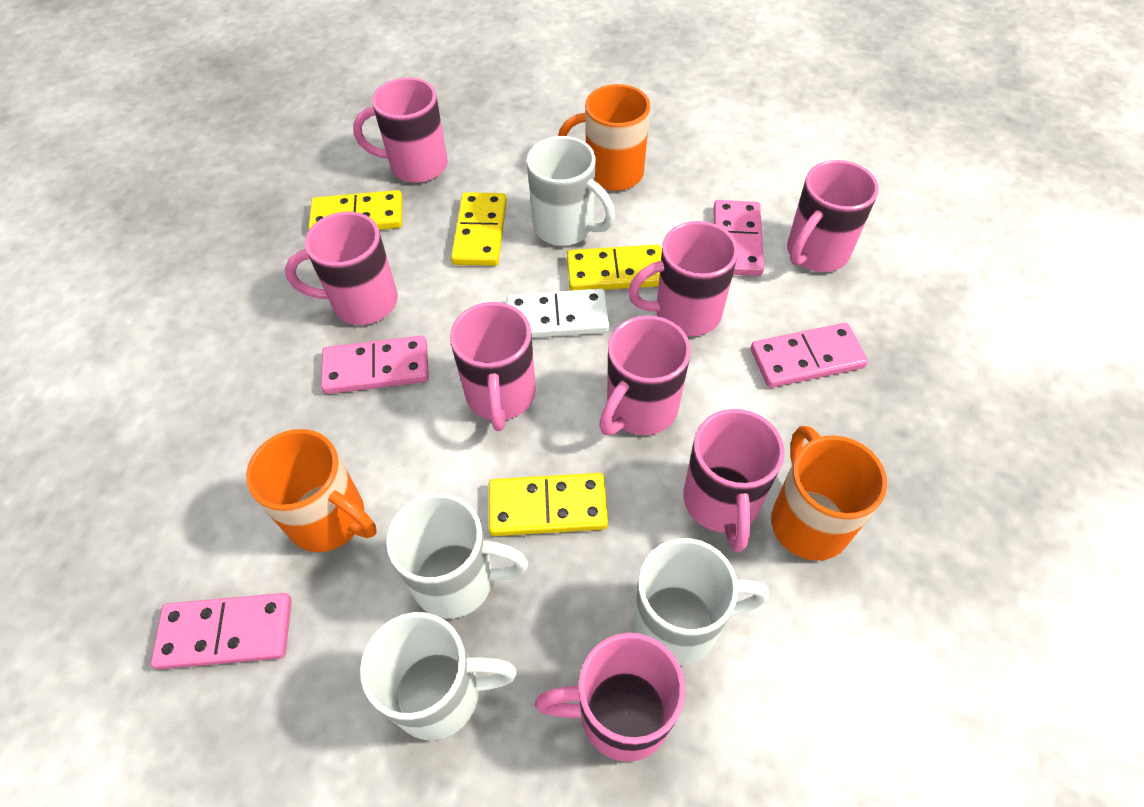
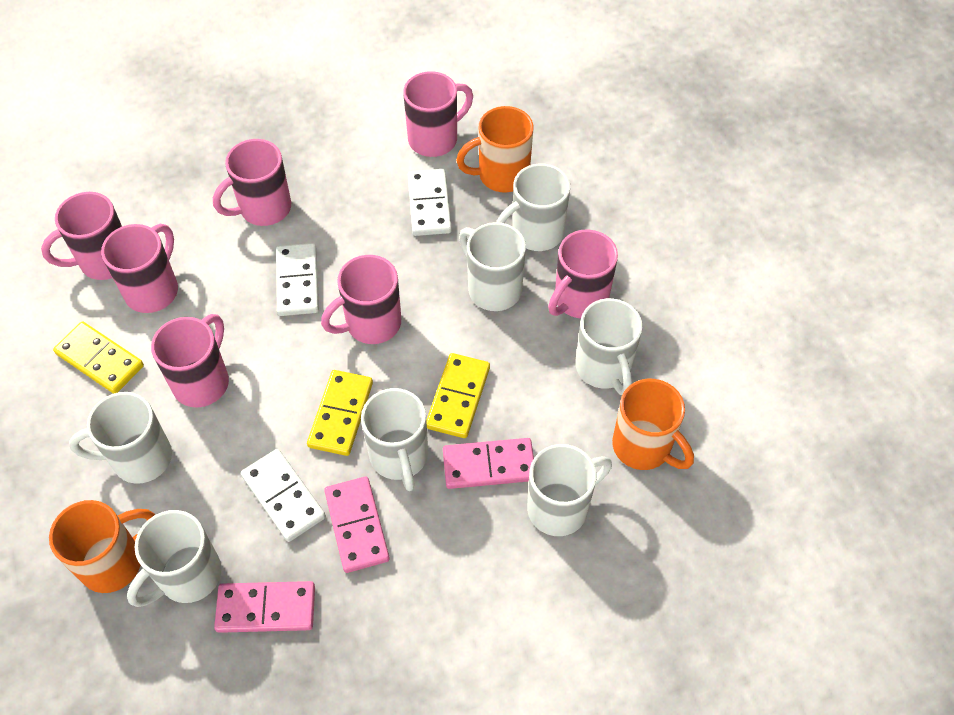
pink domino: [151,593,292,670] [321,335,429,394] [714,200,764,276] [751,323,868,388] = 4 -> [214,581,315,633] [324,477,390,573] [443,438,534,489] = 3
pink mug: [285,212,398,325] [353,77,448,183] [450,302,536,431] [535,633,685,762] [599,315,691,435] [628,221,738,336] [683,409,785,552] [787,160,879,272] = 8 -> [41,192,122,280] [101,224,178,313] [151,314,229,408] [213,139,291,226] [321,255,401,344] [403,71,473,157] [548,229,618,318] = 7
white domino: [506,289,609,338] = 1 -> [241,449,326,542] [276,243,319,316] [408,169,452,236] = 3
white mug: [360,612,517,740] [386,493,528,619] [527,136,615,246] [633,538,769,665] = 4 -> [69,392,172,484] [127,510,222,607] [361,388,428,491] [459,222,526,311] [496,164,570,251] [527,444,612,536] [575,298,643,395] = 7
yellow domino: [308,190,403,230] [451,192,507,266] [489,473,608,536] [567,244,662,291] = 4 -> [53,321,144,394] [307,370,373,456] [426,353,490,438] = 3

